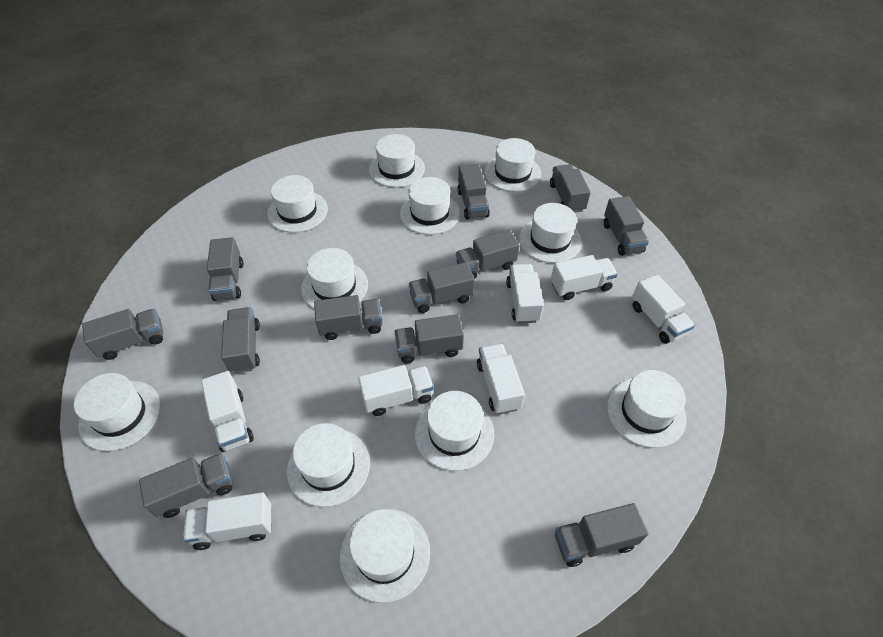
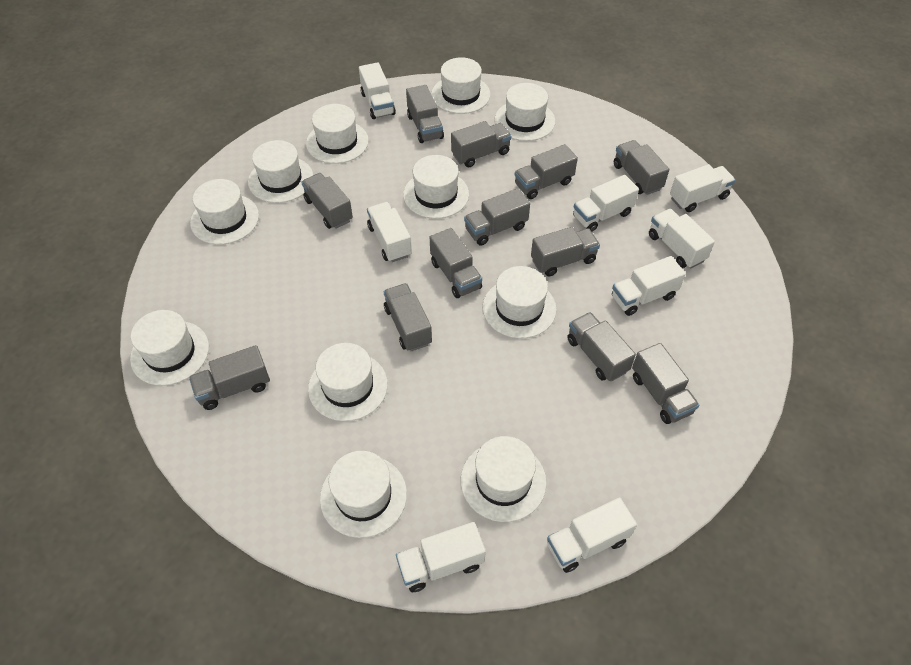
white truck: [183,492,272,550] [201,371,254,452] [358,365,434,416] [477,343,525,414] [506,264,544,323] [551,255,618,300] [632,274,695,344] = 7 -> [359,62,396,119] [367,202,412,262] [396,522,486,592] [547,497,637,573] [573,175,639,232] [612,256,686,316] [649,209,715,268] [670,164,735,212] = 8

